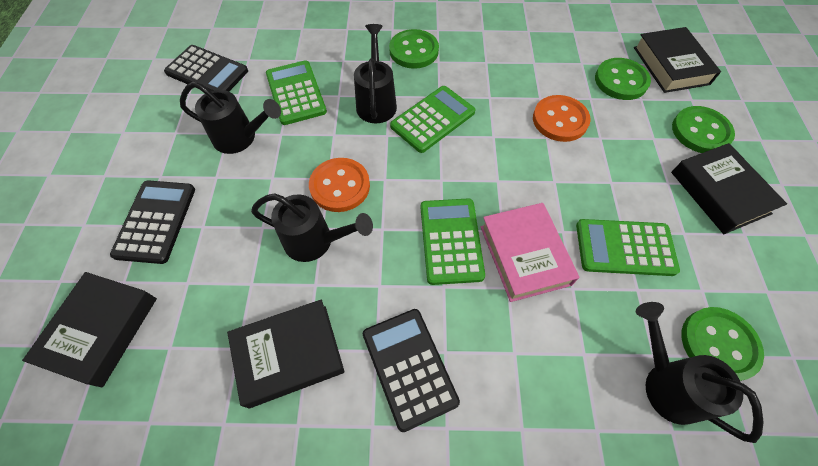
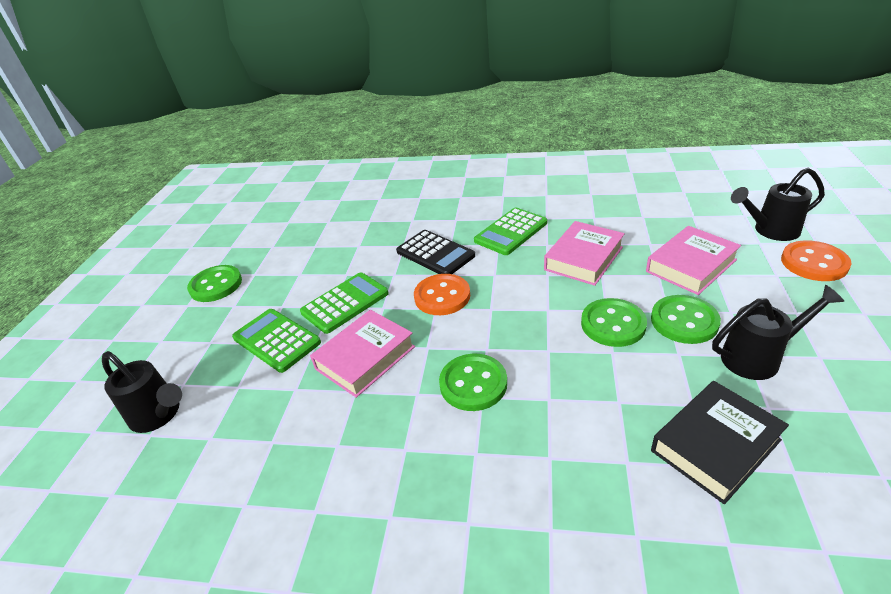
black book: [22,272,157,388] [227,300,345,408] [634,27,721,93] [671,143,787,234] = 4 -> [651,381,789,504] = 1
black calculator: [110,180,195,264] [164,45,248,91] [363,309,460,432] = 3 -> [396,230,475,274] = 1
black watering can: [180,81,281,154] [251,193,373,262] [354,24,397,123] [636,302,764,443] = 4 -> [102,351,182,433] [712,285,844,380] [731,168,825,241] = 3
green calculator: [266,60,327,125] [390,86,476,153] [421,198,485,285] [576,219,680,276] = 4 -> [232,309,321,373] [300,272,389,334] [474,207,547,255] = 3
pink book: [480,203,579,302] = 1 -> [310,310,415,398] [544,221,625,286] [646,226,741,295] = 3

